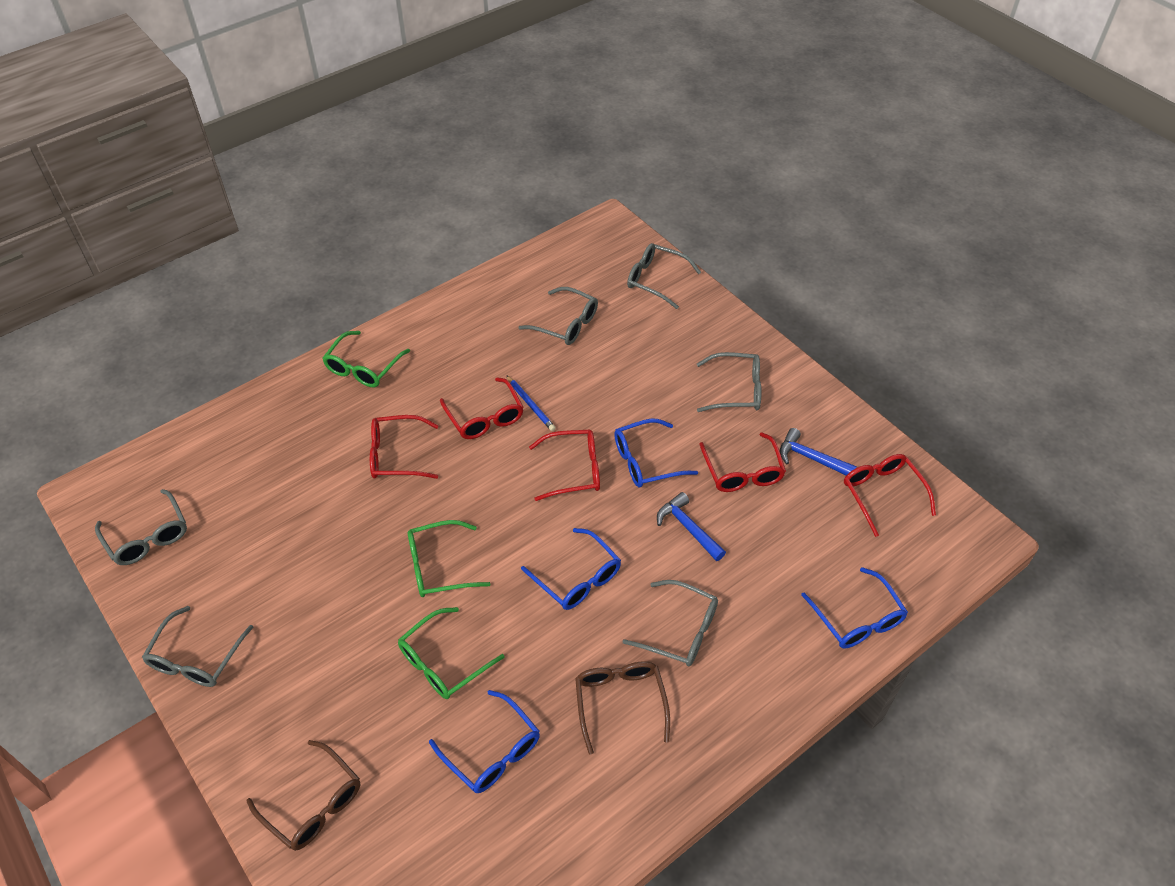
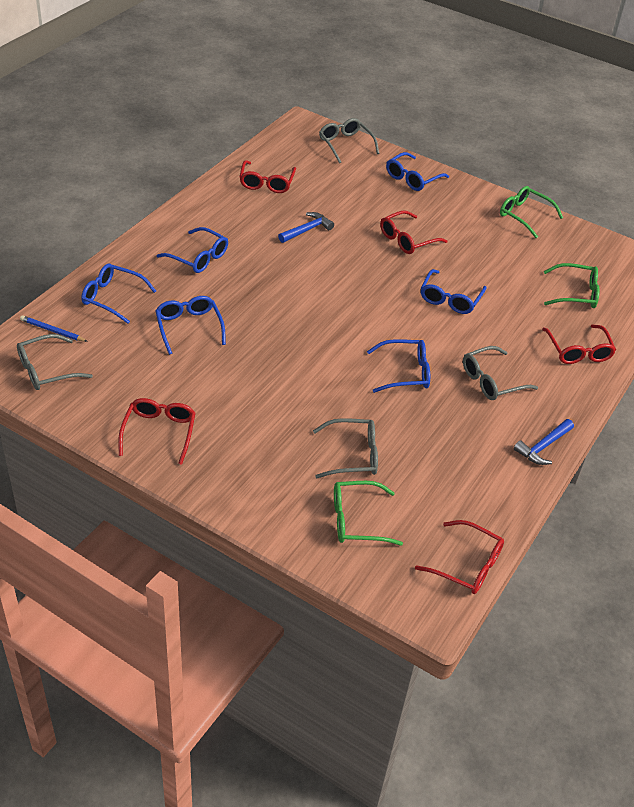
blue glasses: [429,690,540,793] [521,528,621,610] [614,418,698,488] [801,567,908,648] = 4 -> [81,264,156,324] [155,296,226,355] [157,227,228,273] [367,339,430,393] [386,152,449,191] [421,269,487,314] = 6
brown glasses: [247,740,360,851] [575,661,670,755] = 2 -> none = 0
grey glasses: [95,489,187,565] [142,606,253,687] [519,287,598,345] [622,580,718,666] [627,243,701,309] [697,352,762,412] = 6 -> [17,334,93,390] [313,418,378,478] [319,118,379,163] [463,346,538,400] = 4

